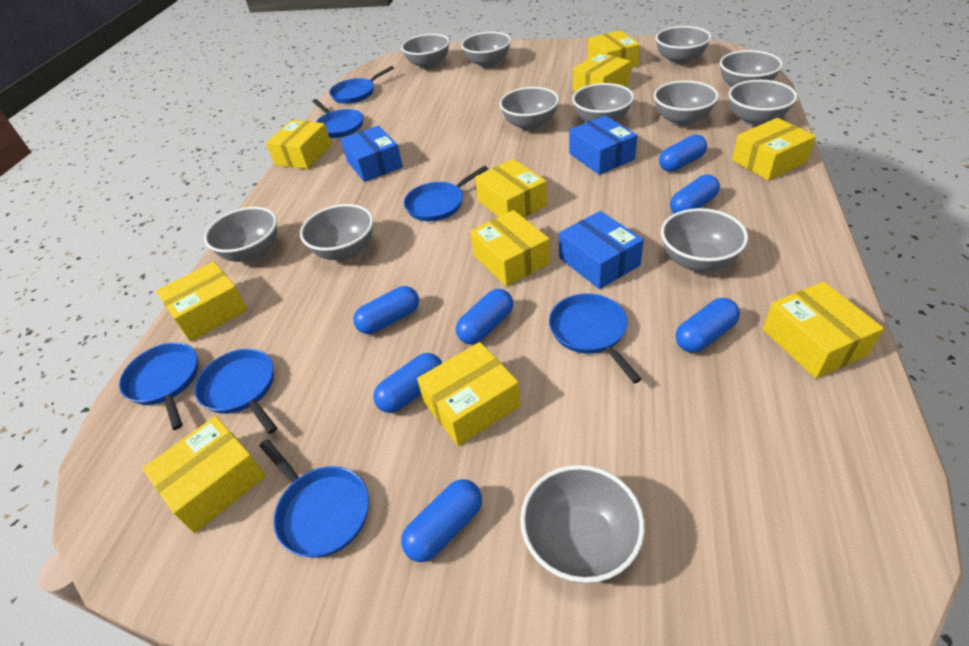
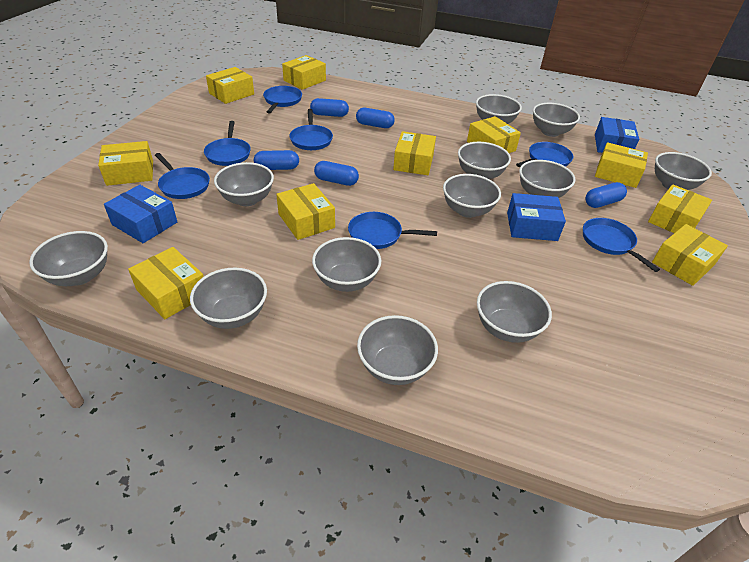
blue capsule: [353,286,419,334] [373,353,442,413] [401,479,482,562] [456,289,513,345] [659,135,707,172] [670,175,720,214] [676,298,740,353] = 7 -> [254,150,299,170] [310,98,349,117] [314,161,359,186] [356,108,395,128] [586,182,627,208] = 5

